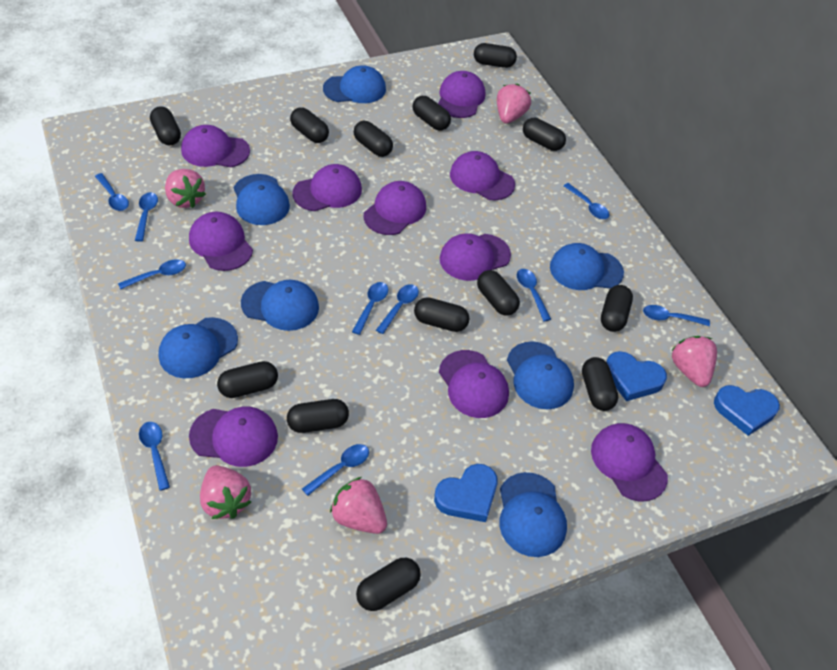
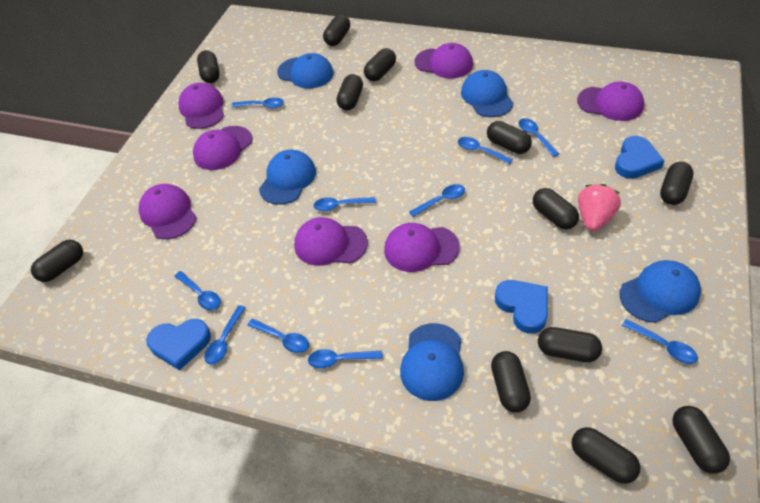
black capsule: [150,106,181,146] [217,361,278,398] [287,399,349,433] [290,107,329,143] [354,121,393,157] [356,558,421,611] [413,96,451,131] [414,297,470,332] [474,43,517,68] [477,270,520,316] [523,118,566,151] [582,357,618,411] [601,285,633,332] = 13 -> [31,240,83,282] [197,50,220,83] [323,14,350,46] [336,74,363,110] [364,48,396,81] [487,121,532,154] [491,351,531,413] [533,188,579,229] [538,327,602,362] [572,427,640,484] [660,162,694,205] [672,406,730,474] = 12
blue cap: [158,317,238,378] [234,174,290,225] [241,280,319,331] [323,65,386,103] [499,472,567,557] [507,341,574,409] [550,243,624,290] = 7 -> [259,149,316,205] [277,53,334,89] [400,323,464,401] [461,70,514,117] [620,260,701,323] = 5
pink strawberry: [165,169,206,208] [200,465,251,519] [330,477,387,534] [497,83,531,124] [671,336,717,387] = 5 -> [578,184,621,231] = 1
purple cap: [181,125,250,167] [189,211,253,271] [189,406,278,467] [292,164,362,211] [364,181,426,235] [438,71,485,118] [439,350,509,418] [440,233,511,281] [450,151,515,200] [591,423,668,501] = 10 -> [139,184,197,239] [178,83,224,129] [193,126,252,170] [294,217,368,266] [384,223,460,272] [414,43,473,79] [577,81,644,121] = 7

